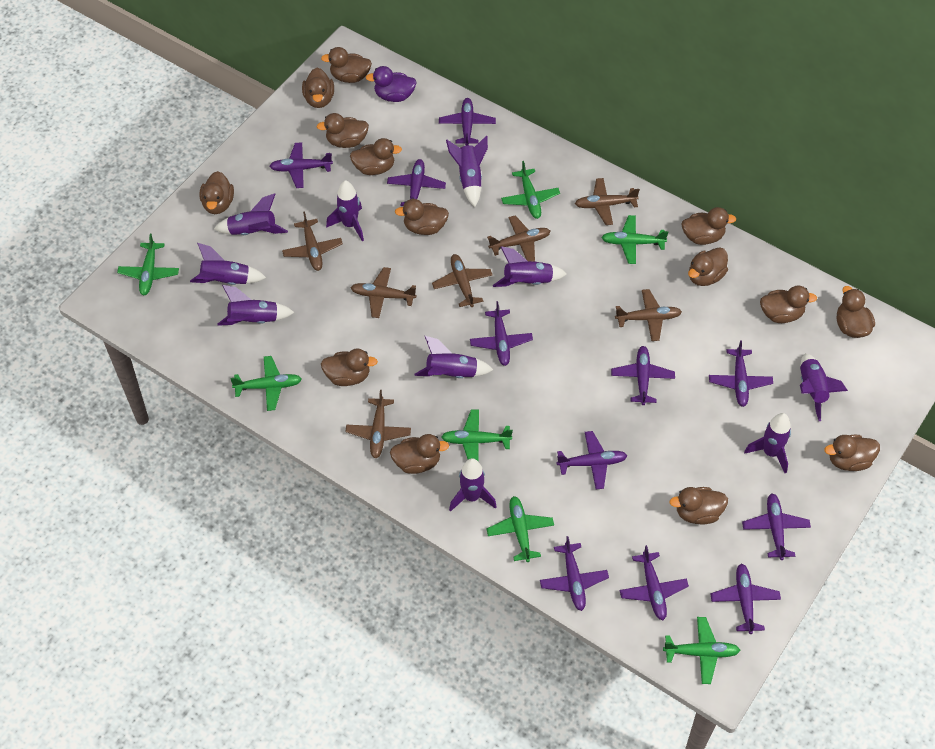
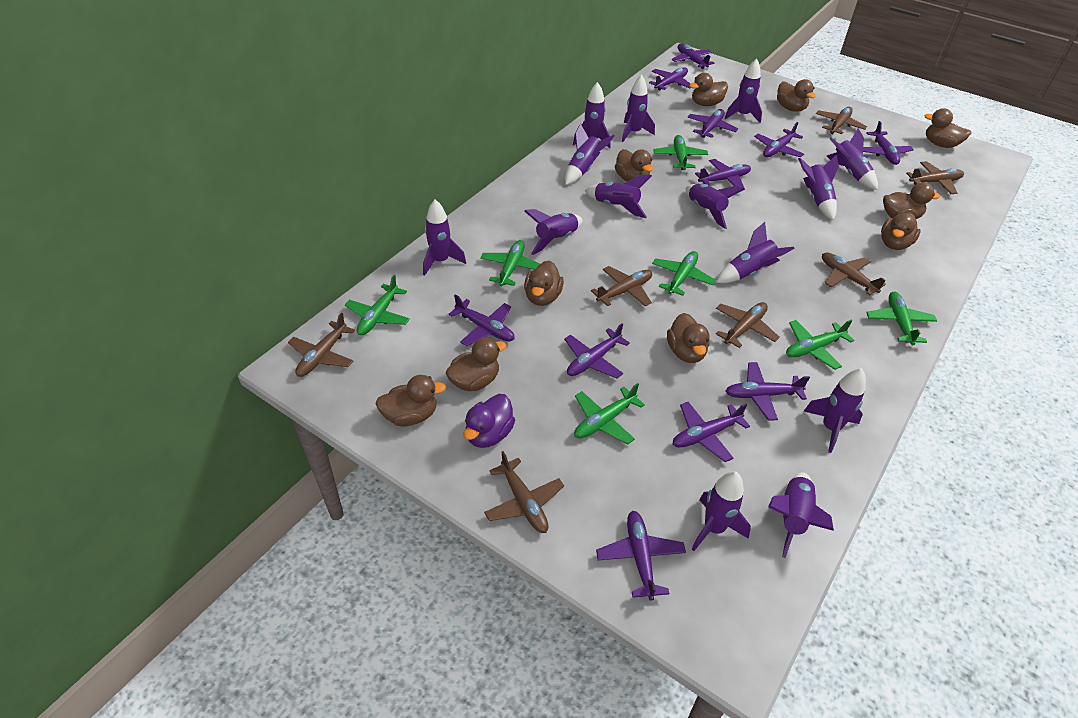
brown duck: [200,171,234,214] [302,68,334,108] [317,113,369,148] [321,47,372,83] [321,348,378,386] [350,138,402,175] [390,434,449,474] [395,199,449,235] [669,487,728,525] [681,207,736,245] [688,247,728,286] [760,285,817,323] [824,435,880,471] [837,286,875,338] = 14 -> [375,375,446,427] [446,338,506,391] [524,261,564,306] [615,149,653,182] [667,313,710,363] [689,73,728,106] [777,79,816,112] [881,212,921,250] [883,182,940,219] [924,108,971,148] = 10
purple rocket: [190,243,266,285] [214,193,288,235] [217,285,295,326] [326,180,364,241] [415,336,493,378] [446,135,488,207] [449,458,497,512] [493,246,567,287] [744,413,791,473] [800,354,848,421] = 10 -> [423,200,466,276] [524,209,583,255] [565,123,615,185] [573,82,611,149] [585,175,652,218] [622,75,655,142] [686,184,745,229] [692,471,751,551] [716,222,795,283] [724,59,762,123] [768,472,834,558] [798,154,839,220] [804,368,866,453] [827,128,878,190] = 14

